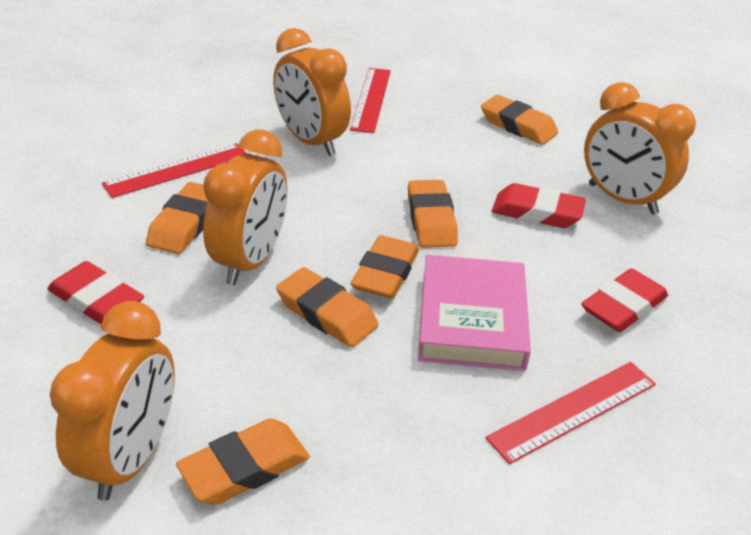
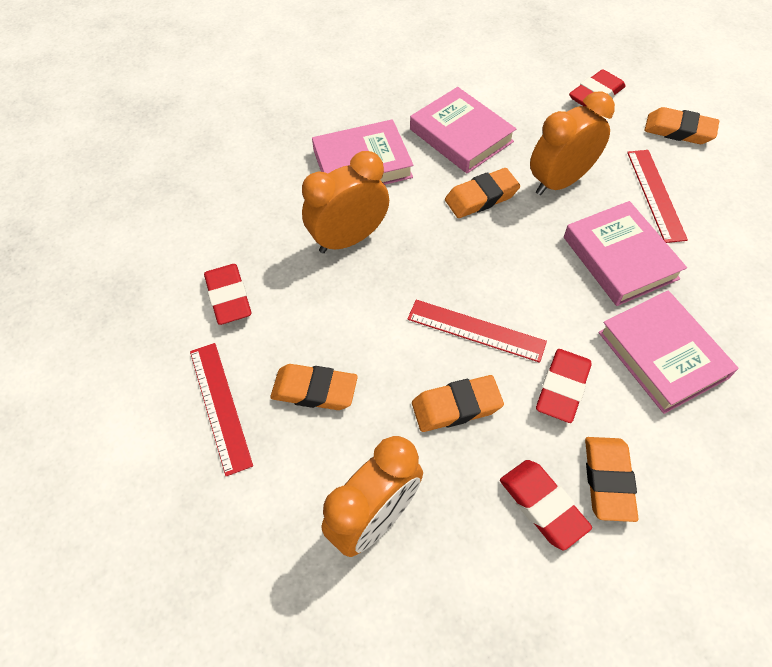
orange clock: [50,301,175,501] [203,130,287,285] [273,28,351,156] [584,82,696,215] = 4 -> [302,151,389,253] [321,436,423,557] [530,91,615,195] = 3
orange eraser: [146,182,208,254] [176,418,310,505] [276,267,379,347] [351,235,419,299] [408,180,458,248] [481,95,558,145] = 6 -> [270,364,358,410] [412,375,504,432] [445,168,520,218] [585,437,639,522] [644,107,719,144] = 5
pink book: [418,255,531,371] = 1 -> [312,119,414,185] [410,87,516,174] [564,201,687,306] [598,290,739,414] = 4
red eraser: [47,261,144,324] [492,183,586,228] [581,269,668,332] = 3 -> [204,264,251,325] [500,460,592,550] [536,349,592,423] [569,69,626,107] = 4

